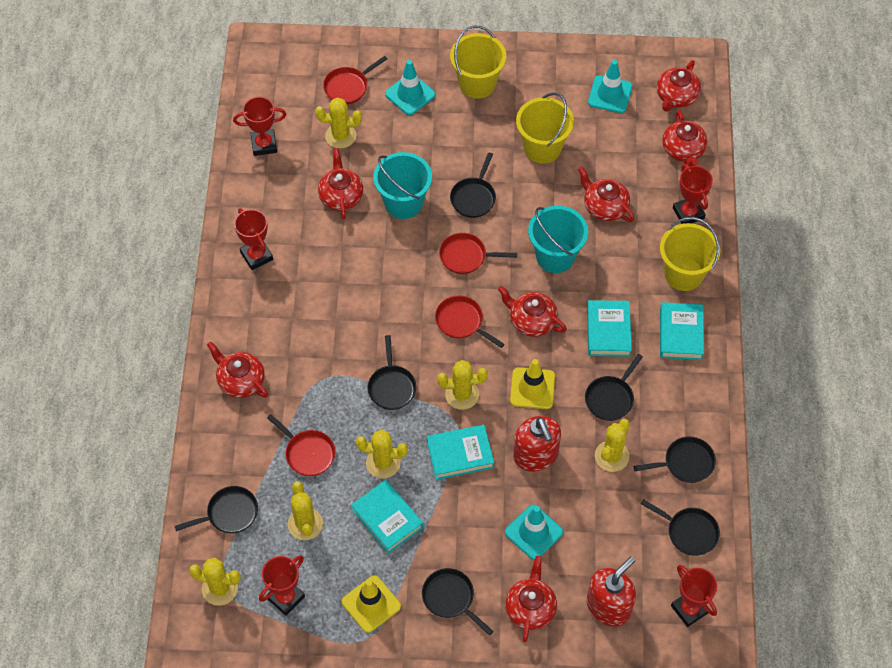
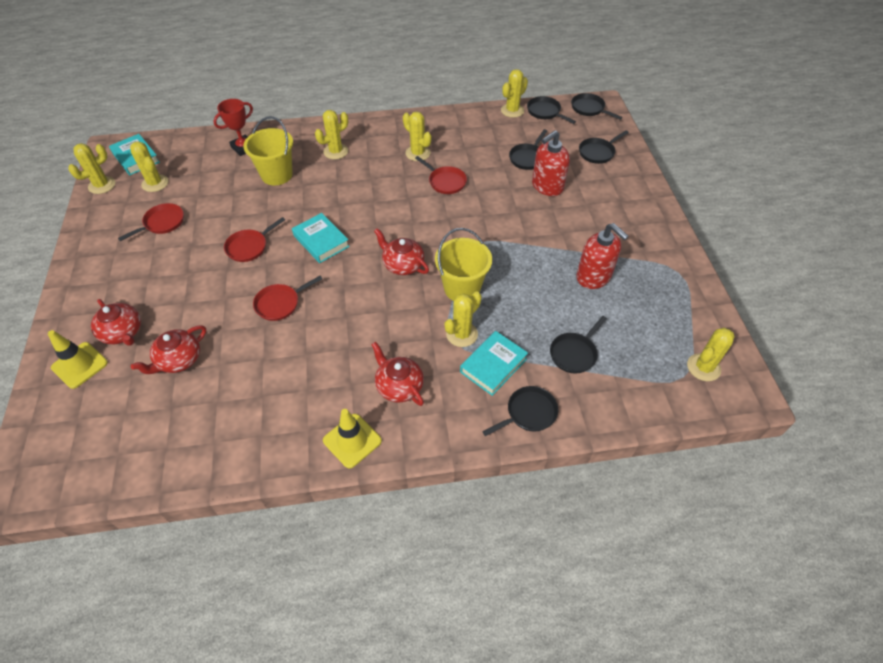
black pan: [175,486,258,534] [367,335,416,410] [422,568,494,636] [450,153,496,218] [585,354,643,421] [634,437,716,483] [640,499,720,556] = 7 -> [482,386,558,436] [509,129,547,170] [527,96,576,124] [550,316,607,373] [571,93,622,120] [579,130,629,164] = 6
red teapot: [207,342,268,398] [318,148,363,219] [498,286,567,337] [505,556,557,642] [578,166,635,222] [657,60,701,112] [662,110,708,167] = 7 -> [91,299,141,346] [131,325,206,374] [371,342,424,406] [374,228,429,275] = 4
red trophy: [233,97,287,156] [234,208,273,270] [259,555,305,616] [671,565,717,627] [673,164,713,224] = 5 -> [213,99,253,156] = 1
turquoise book: [351,480,423,554] [427,425,494,480] [587,300,632,357] [660,302,704,360] = 4 -> [109,134,160,175] [292,213,350,263] [460,331,528,396] = 3
turquoise bucket: [373,152,432,219] [528,206,588,273] = 2 -> none = 0
turquoise traffic cone: [385,60,435,115] [505,505,563,560] [588,60,632,113] = 3 -> none = 0
yellow bucket: [450,26,506,99] [516,92,574,164] [660,217,720,291] = 3 -> [243,116,293,185] [435,228,492,301] = 2
yellow cactus: [189,558,241,606] [288,481,323,540] [315,98,362,149] [356,429,408,479] [437,360,488,410] [595,419,630,472] = 6 -> [68,143,115,194] [130,141,169,192] [315,110,348,159] [403,112,432,161] [445,291,482,347] [501,69,528,118] [687,328,735,381] = 7

